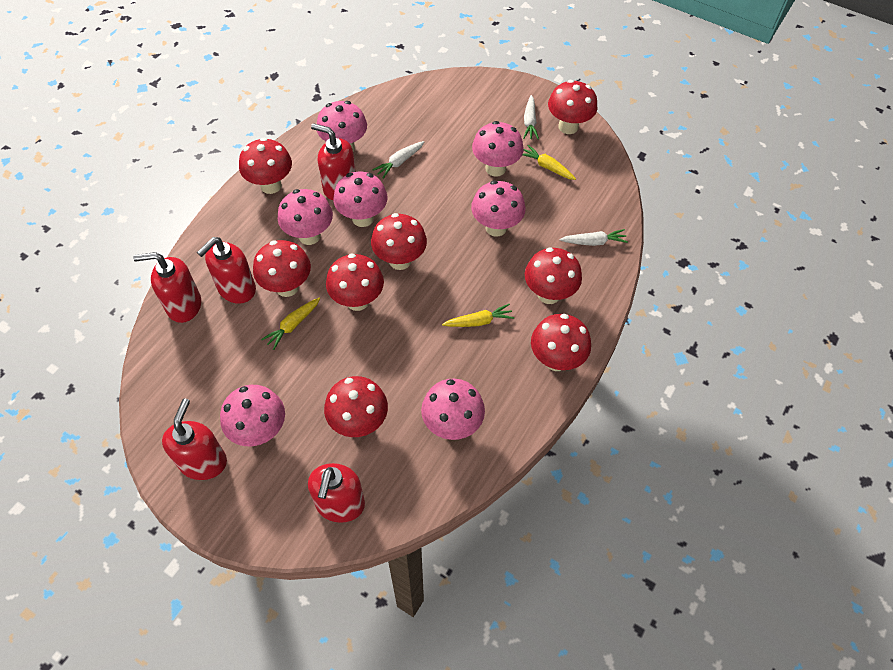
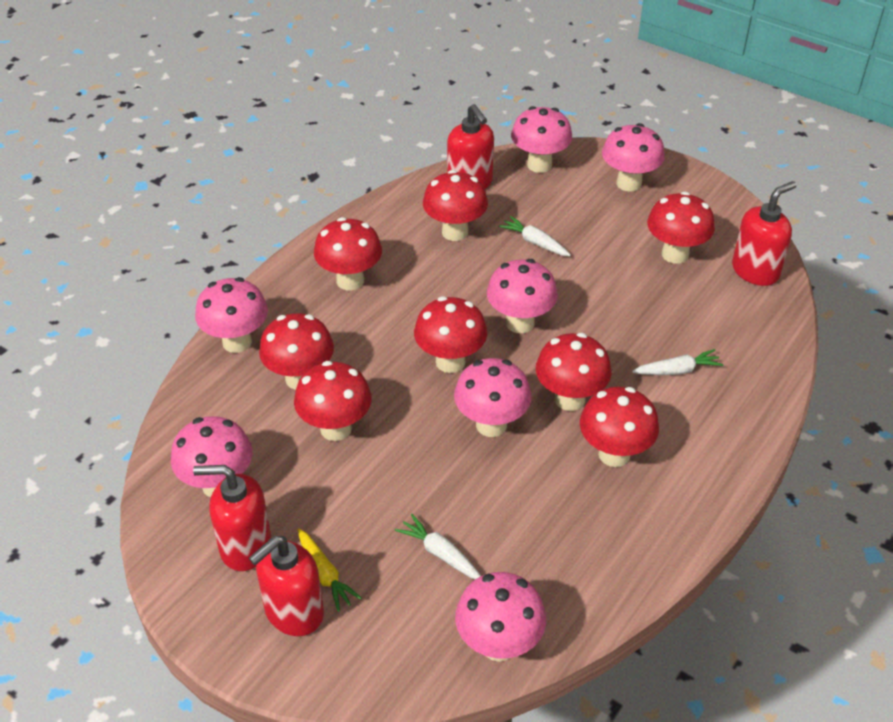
red soap dispenser: [133,252,201,323] [162,398,227,480] [197,237,256,304] [308,463,365,523] [311,123,356,200] = 5 -> [193,465,271,571] [249,535,324,636] [447,104,494,189] [732,181,797,286] = 4
yellow carrot: [261,297,320,350] [442,304,514,327] [522,145,576,180] = 3 -> [298,529,362,612] = 1

